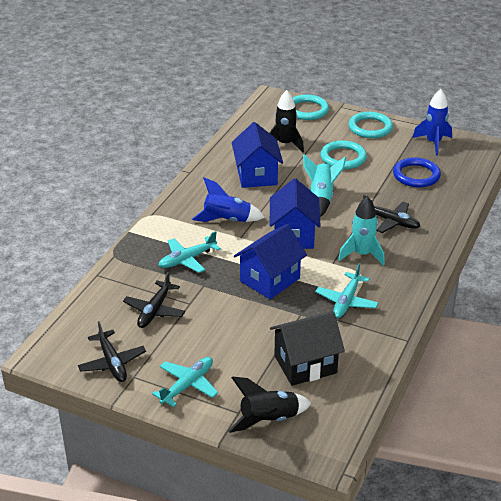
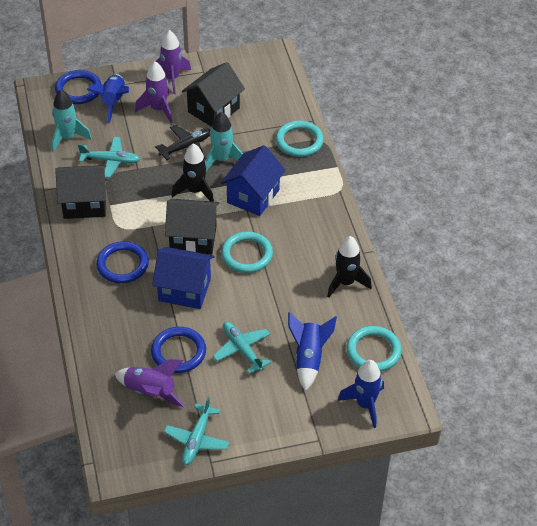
black house: [270,311,345,386] = 1 -> [55,165,106,219] [165,199,219,255] [182,62,245,127] = 3
black plane: [78,321,146,382] [123,272,185,328] [363,195,420,233] = 3 -> [155,125,210,160] = 1
blue house: [232,122,283,188] [234,224,307,299] [270,178,321,249] = 3 -> [152,247,214,309] [221,145,286,216] = 2
blue ring: [393,157,441,187] = 1 -> [55,70,101,104] [96,241,149,283] [151,327,206,373] = 3
blue rocket: [192,177,265,222] [413,89,452,156] = 2 -> [87,74,129,123] [288,312,337,392] [338,360,384,428] = 3
purple rocket: none = 0 -> [115,359,185,407] [135,61,172,123] [156,30,191,94] = 3

